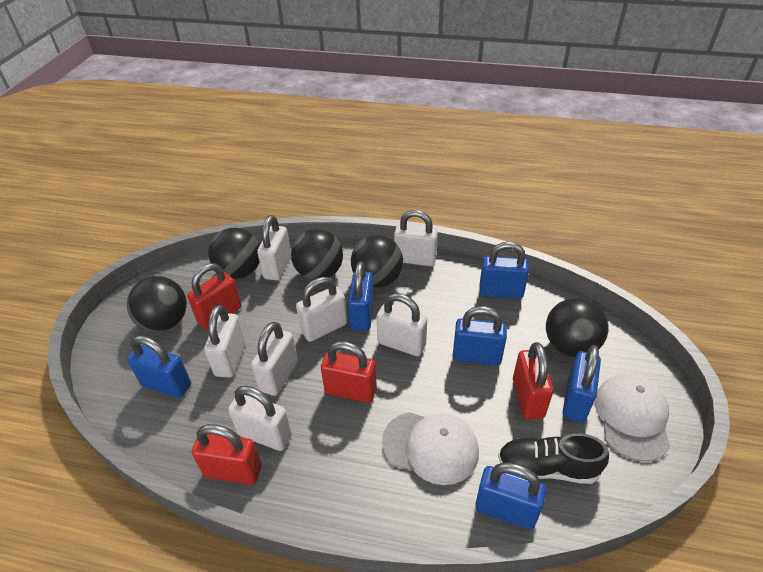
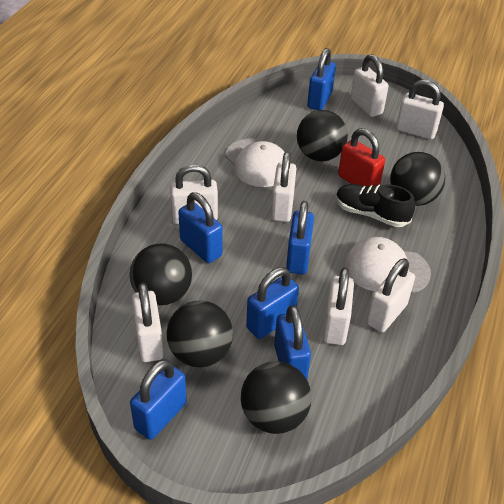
red padlock: [187,263,241,330] [192,424,262,485] [321,341,377,403] [513,342,553,419] = 4 -> [338,128,385,187] = 1

